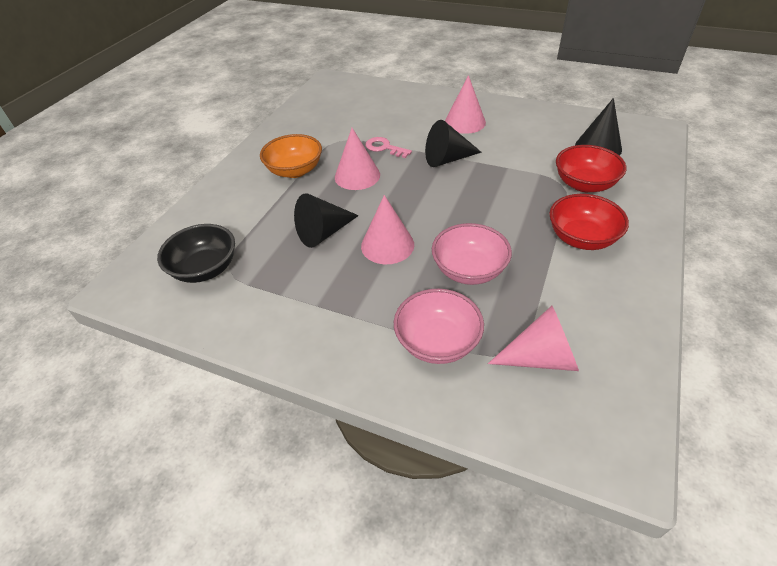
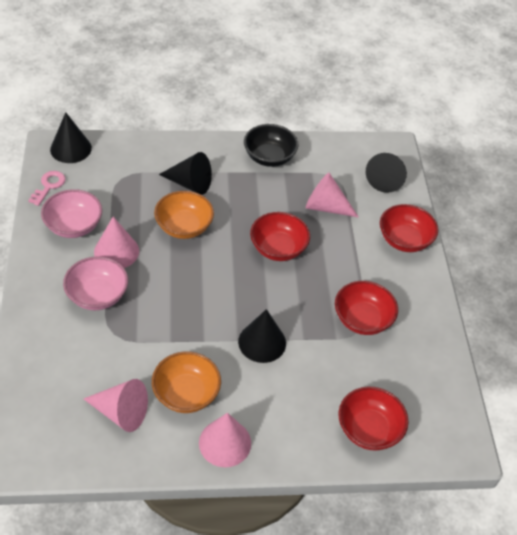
black cone: [294,193,359,248] [425,120,482,167] [575,98,622,156] = 3 -> [50,112,92,163] [159,152,212,195] [238,309,286,363] [366,153,407,193] = 4
orange bowl: [260,134,322,178] = 1 -> [152,352,221,413] [154,191,214,239] = 2
red bowl: [550,194,629,250] [556,145,626,192] = 2 -> [250,212,310,261] [335,281,398,335] [338,387,408,451] [380,204,438,252] = 4

